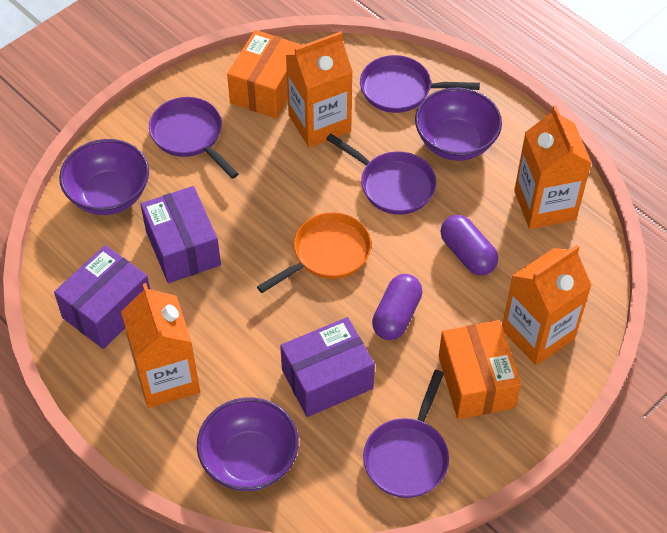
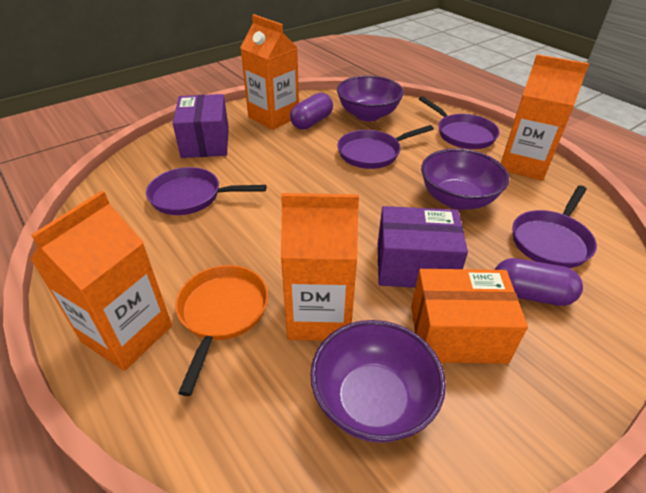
orange box: [227,30,302,119] [439,320,521,419] = 2 -> [411,269,528,364] = 1
purple box: [54,245,150,349] [140,186,221,283] [280,317,375,417] = 3 -> [173,94,229,158] [378,206,468,288] = 2

